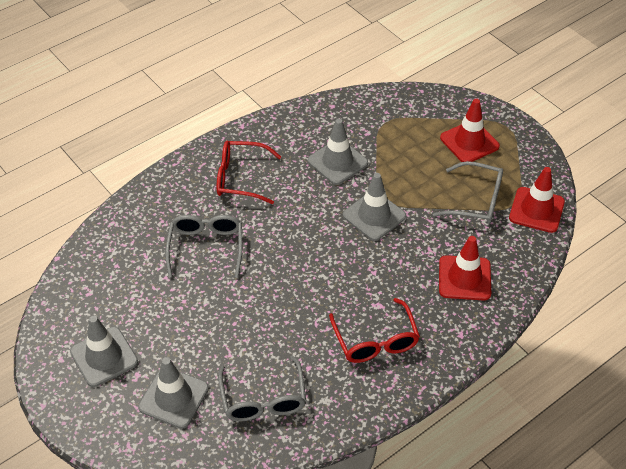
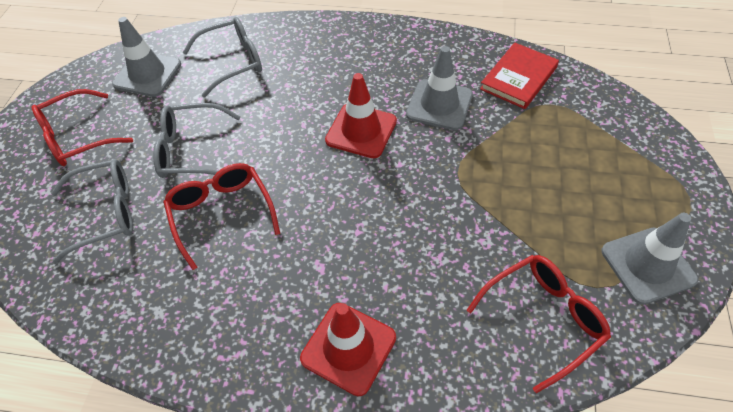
grey traffic cone: [70,316,138,387] [138,357,209,429] [308,119,368,185] [343,173,406,241] = 4 -> [112,17,181,97] [406,46,473,130] [601,213,698,305] = 3
red book: none = 0 -> [480,43,559,109] = 1
red glasses: [217,141,281,204] [329,298,420,363] = 2 -> [31,89,133,166] [163,163,280,270] [467,255,611,393] = 3
red traffic cone: [439,236,491,300] [440,99,500,162] [509,167,565,233] = 3 -> [300,303,396,396] [325,73,397,158] = 2

